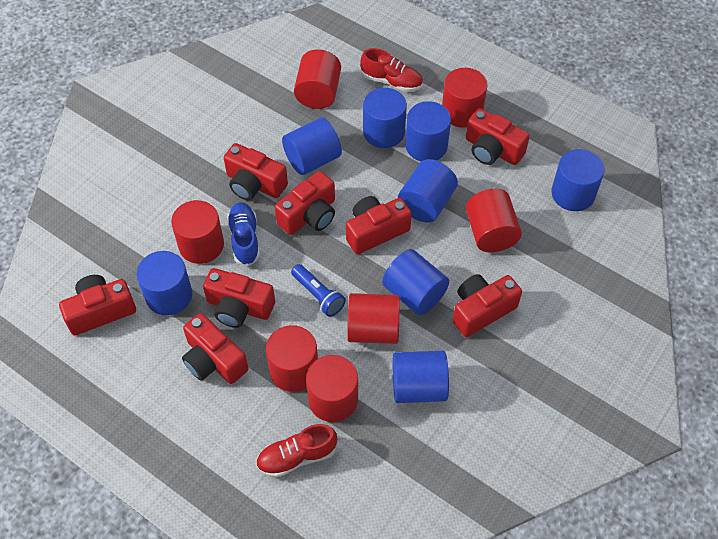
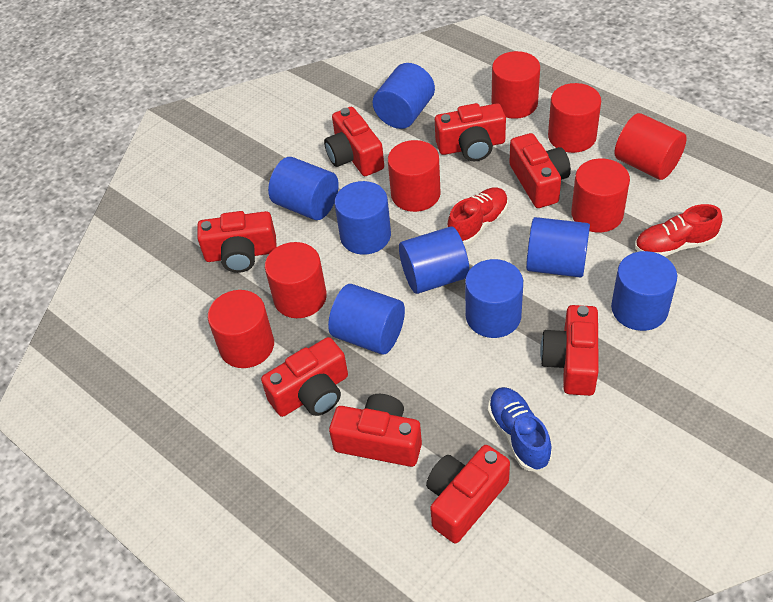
blue flashlight: [291,264,346,317] = 1 -> none = 0

